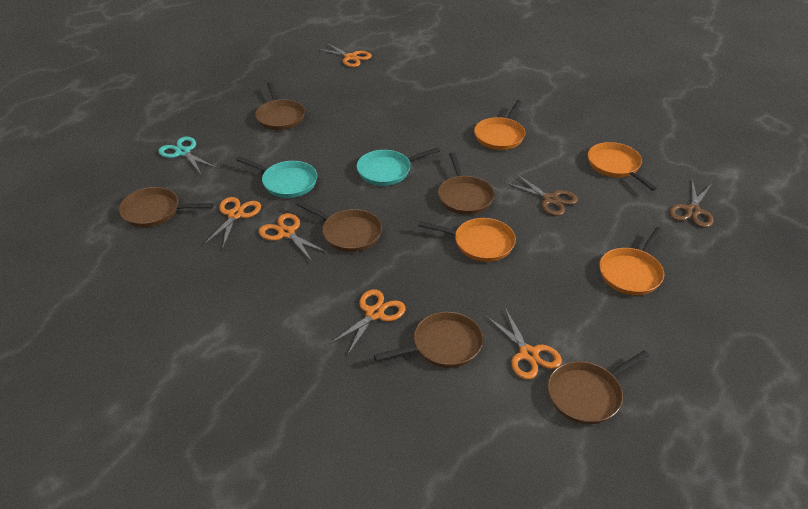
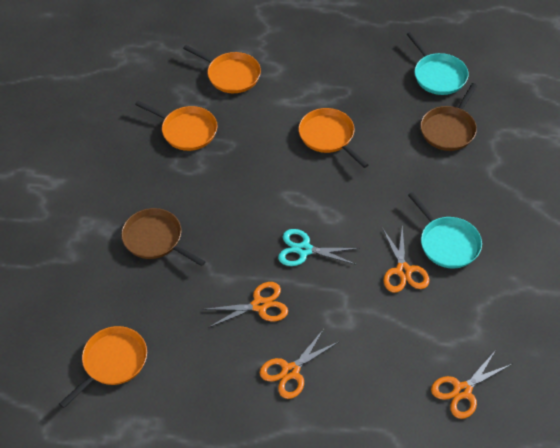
brown pan: [119,187,213,227] [255,82,305,130] [297,201,382,252] [374,312,483,368] [438,152,495,215] [548,350,649,424] = 6 -> [121,208,206,266] [420,83,477,151] = 2
brown scissors: [504,174,578,216] [669,179,714,228] = 2 -> none = 0
orange scissors: [203,197,261,250] [259,213,328,261] [316,42,372,67] [328,289,406,356] [486,308,562,379] = 5 -> [203,282,288,328] [260,329,340,399] [383,225,429,293] [431,350,512,419] = 4

